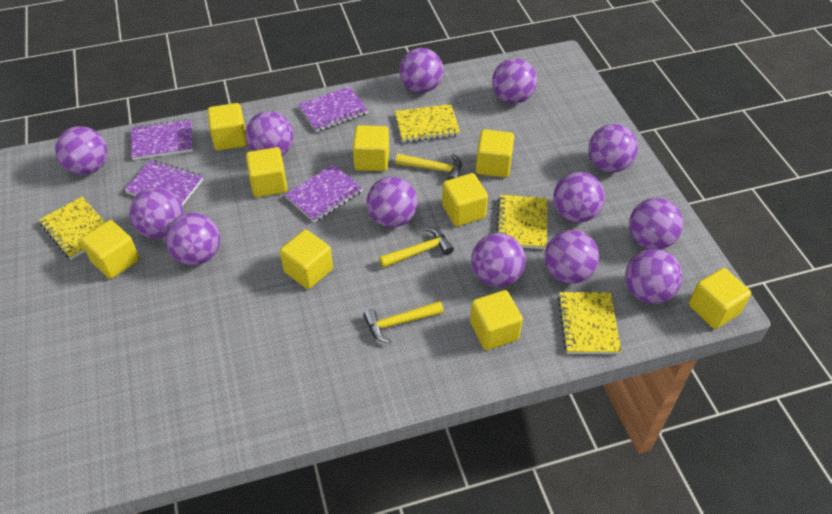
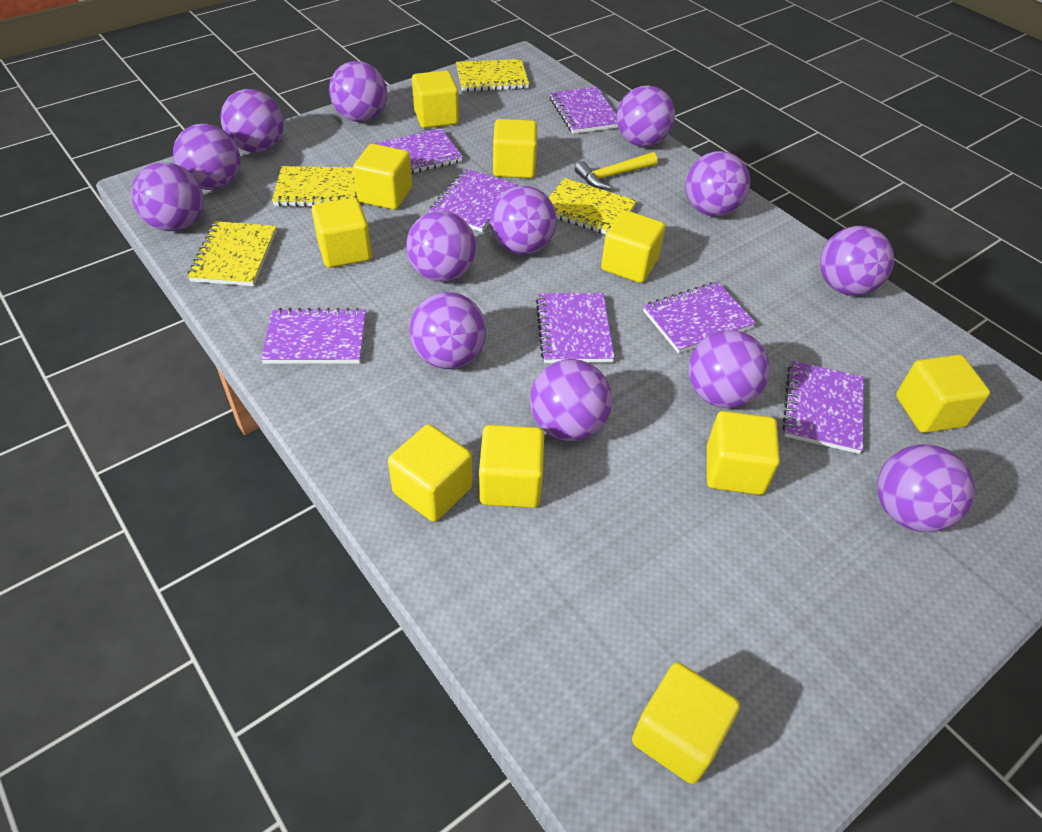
purple notebook: [125,160,203,206] [131,119,193,160] [285,164,363,223] [298,86,368,132] = 4 -> [261,308,366,364] [373,128,463,174] [429,169,518,232] [536,293,615,363] [550,87,618,134] [643,282,756,354] [782,361,864,454] = 7
yellow cube: [81,220,140,279] [207,103,247,150] [246,147,288,197] [280,230,333,289] [353,125,389,171] [442,173,488,227] [470,290,523,350] [476,129,514,177] [689,268,751,329] = 9 -> [312,197,372,268] [353,144,412,210] [388,424,473,522] [412,70,459,128] [479,425,544,508] [493,119,537,178] [601,210,665,283] [632,663,740,784] [707,411,780,495] [896,355,990,433] = 10
yellow hammer: [363,301,444,343] [379,227,454,268] [395,154,462,180] = 3 -> [575,152,657,190] = 1

